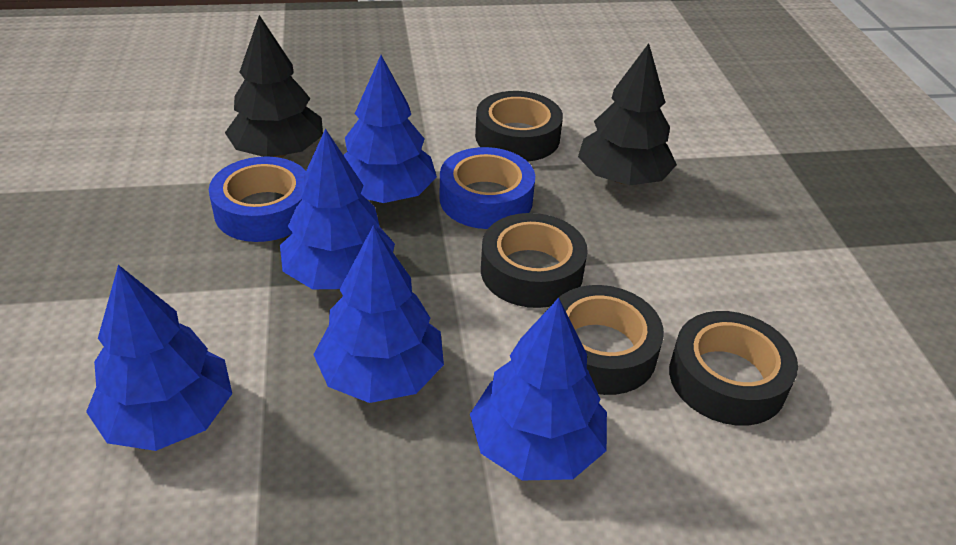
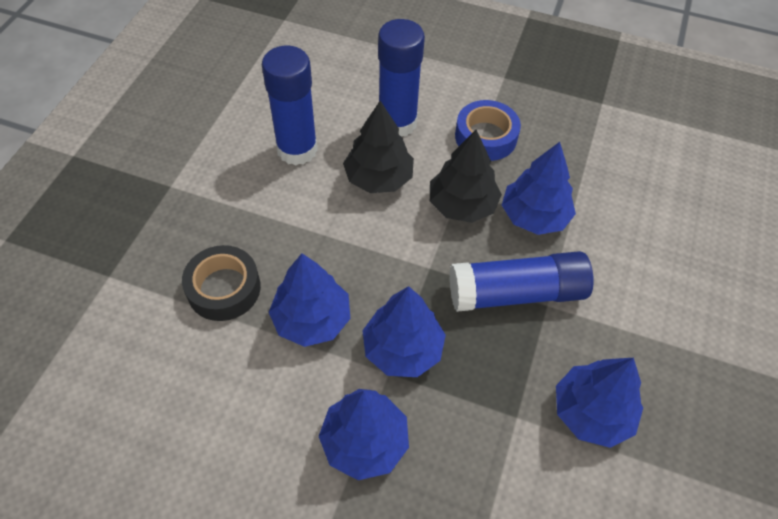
black tape: [475,91,563,162] [481,213,588,308] [555,285,664,395] [669,311,798,426] = 4 -> [182,245,261,321] = 1
blue glue stick: none = 0 -> [262,46,318,166] [378,19,425,137] [450,251,594,312] = 3
blue tape: [209,157,306,242] [440,147,535,229] = 2 -> [455,100,521,161] = 1

